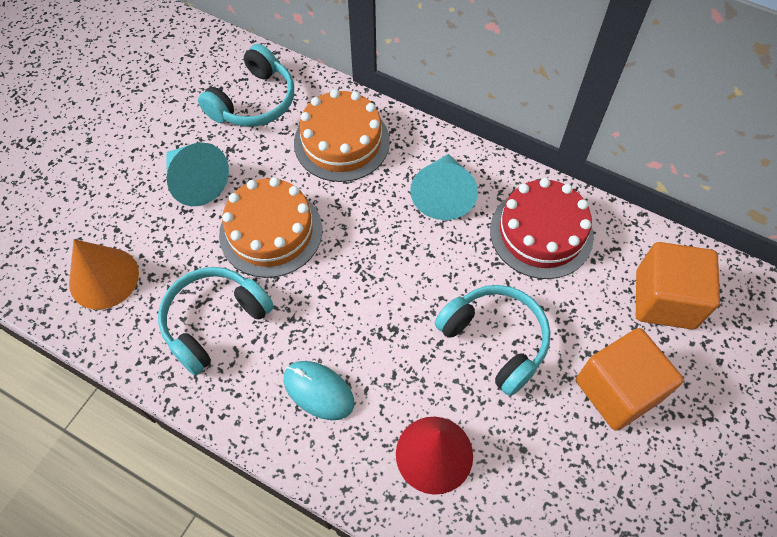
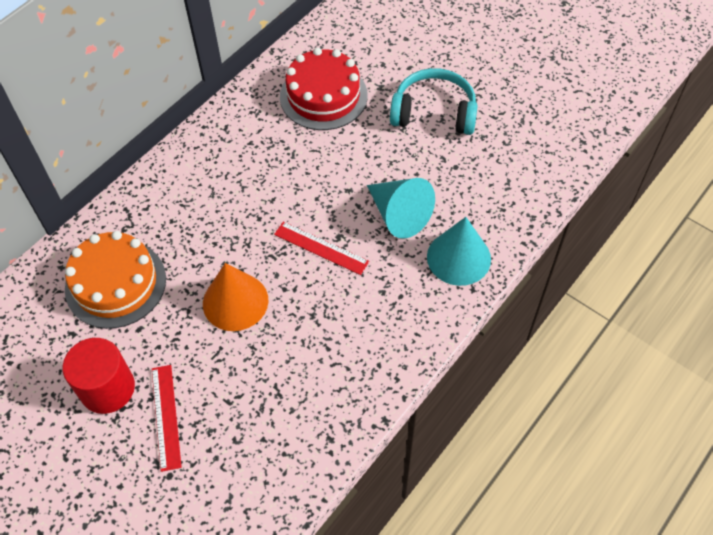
orange cake: [219,177,322,278] [294,89,390,182] = 2 -> [65,231,166,329] = 1
orange cube: [576,328,683,430] [636,242,720,330] = 2 -> none = 0
red cone: [396,417,473,495] = 1 -> none = 0
red cylinder: none = 0 -> [63,338,135,414] = 1
red ruler: none = 0 -> [152,365,182,472] [274,221,369,275] = 2
turquoise headphones: [158,267,274,375] [198,44,294,127] [435,285,551,396] = 3 -> [390,68,478,135] = 1
turquoise mouse: [284,361,354,420] = 1 -> none = 0

